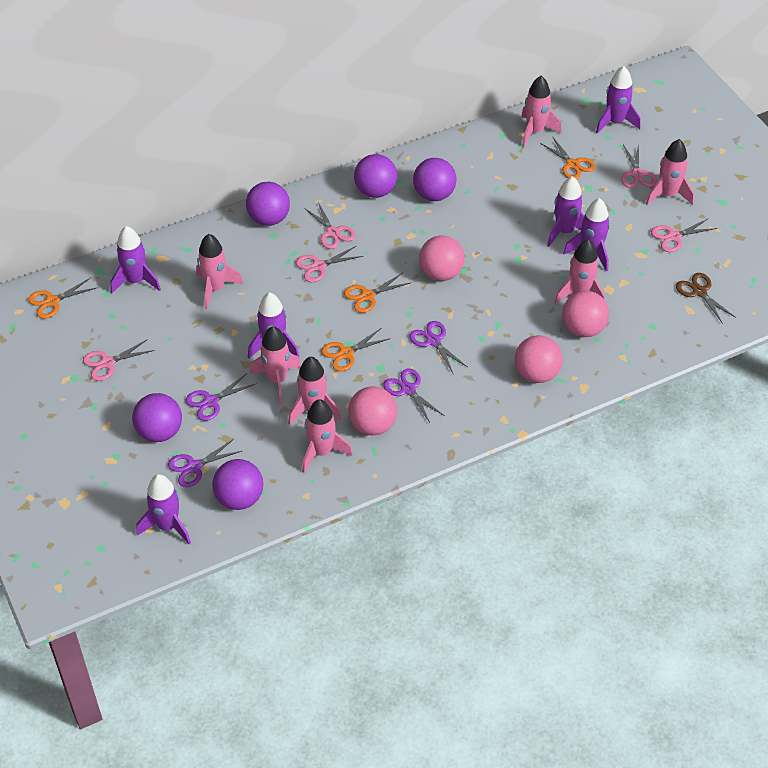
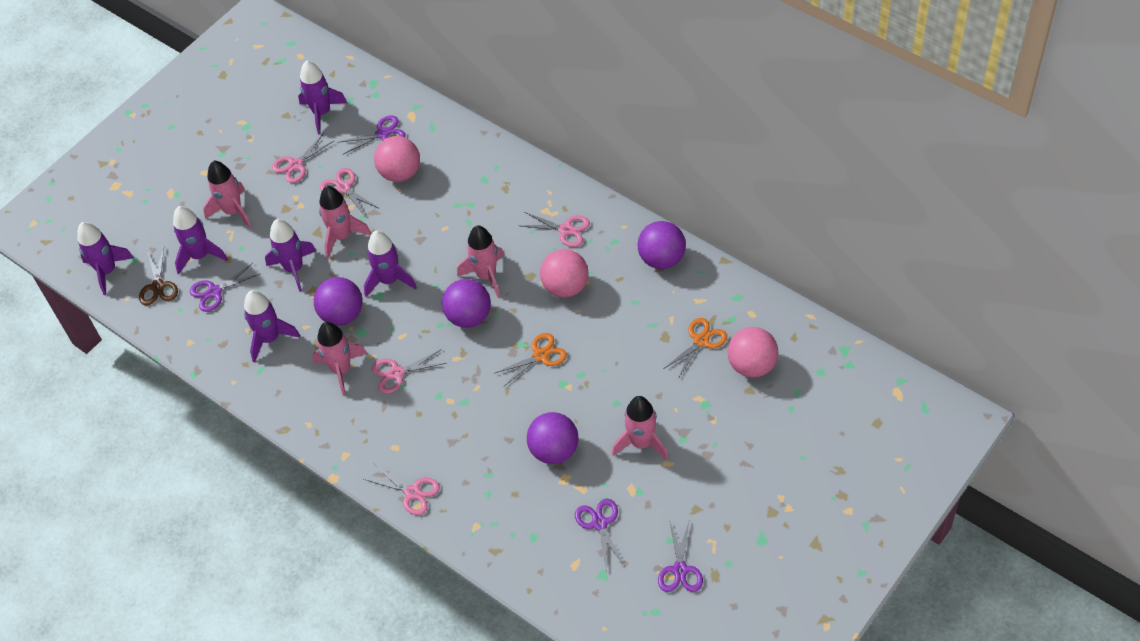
orange scissors: [28,278,98,319] [321,328,391,372] [344,273,412,313] [540,136,595,179] = 4 -> [495,333,567,386] [663,318,727,379] = 2
pink ball: [348,386,397,435] [419,236,464,281] [515,335,563,383] [562,291,609,337] = 4 -> [374,136,420,182] [540,249,589,297] [728,327,778,378] = 3
pink rocket: [196,234,243,309] [250,326,301,403] [288,357,342,425] [302,399,353,473] [521,76,561,147] [555,239,605,304] [646,139,694,205] = 7 -> [203,161,251,228] [313,322,367,396] [319,186,371,258] [457,226,505,298] [612,396,668,460] = 5
purple ball: [132,393,182,442] [212,459,263,510] [246,182,290,226] [354,154,397,198] [413,158,457,201] = 5 -> [314,277,363,326] [442,279,491,328] [527,412,578,464] [638,221,686,269] = 4

